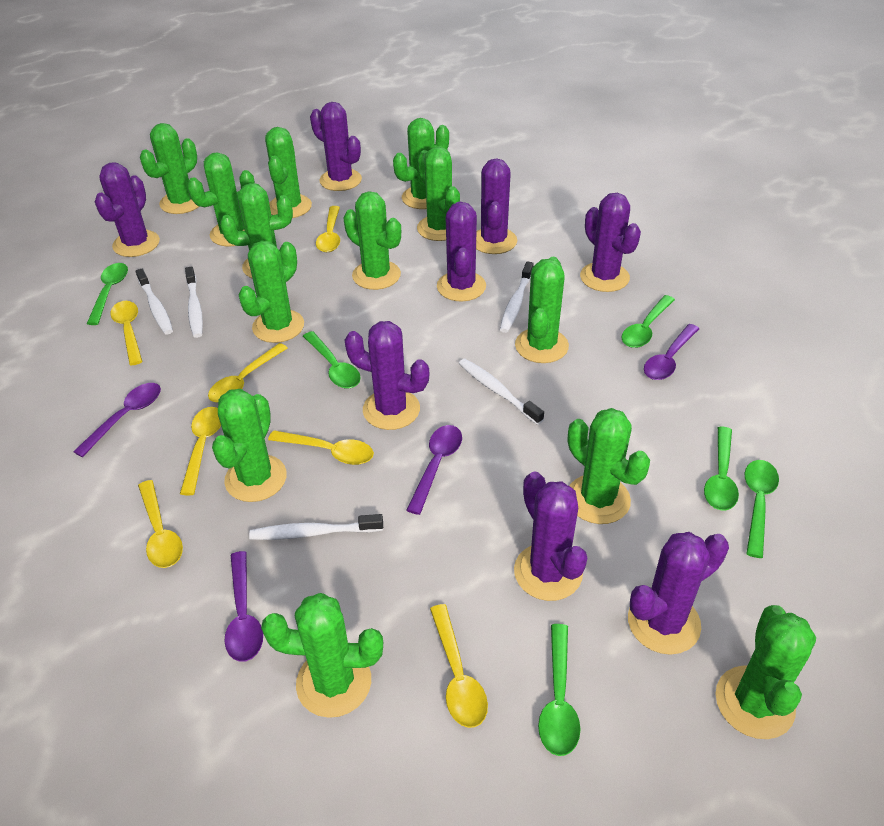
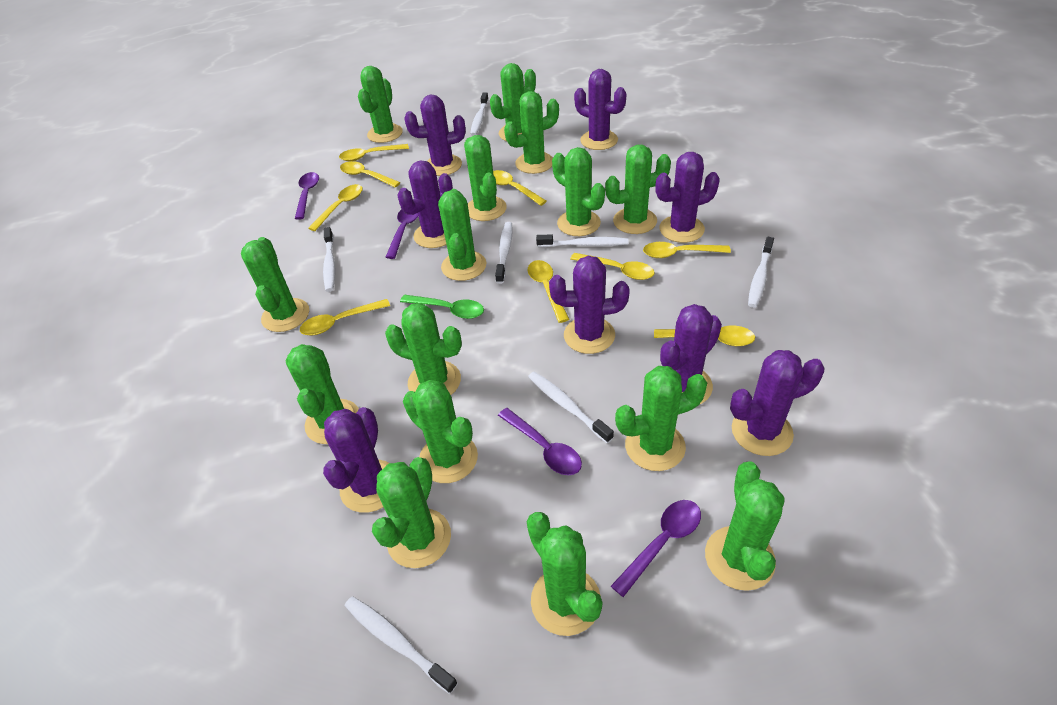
green cactus: [140,123,200,214] [187,152,255,246] [212,389,287,502] [220,183,293,278] [238,241,304,343] [261,593,383,718] [265,127,312,218] [344,191,401,290] [393,118,449,209] [417,147,460,241] [515,257,569,363] [568,408,650,524] [715,605,816,739] = 13 -> [241,237,309,332] [286,344,359,444] [358,66,403,143] [372,457,451,568] [385,303,462,395] [403,380,478,483] [438,189,487,281] [464,135,507,221] [490,63,536,141] [504,91,559,174] [527,512,603,636] [552,147,605,236] [605,145,671,234] [615,366,707,471] [705,462,785,591] = 15
green spoon: [87,263,128,325] [303,331,361,388] [538,624,580,756] [621,295,675,348] [704,427,739,511] [745,460,779,558] = 6 -> [400,295,484,319] = 1
white toothbrush: [136,269,173,334] [185,266,203,338] [249,514,383,540] [459,359,544,425] [500,261,534,333] = 5 -> [323,227,335,292] [345,596,458,694] [470,92,489,136] [495,222,513,284] [528,372,614,443] [536,234,628,247] [748,237,774,308] = 7
yellow spoon: [111,301,143,365] [138,480,183,568] [180,407,221,495] [208,343,287,402] [268,430,374,465] [316,206,340,252] [430,604,488,728] = 7 -> [300,299,390,336] [308,184,363,231] [339,144,409,161] [340,161,400,187] [493,170,547,206] [528,260,570,323] [570,253,655,280] [643,242,731,258] [654,326,755,346] = 9

